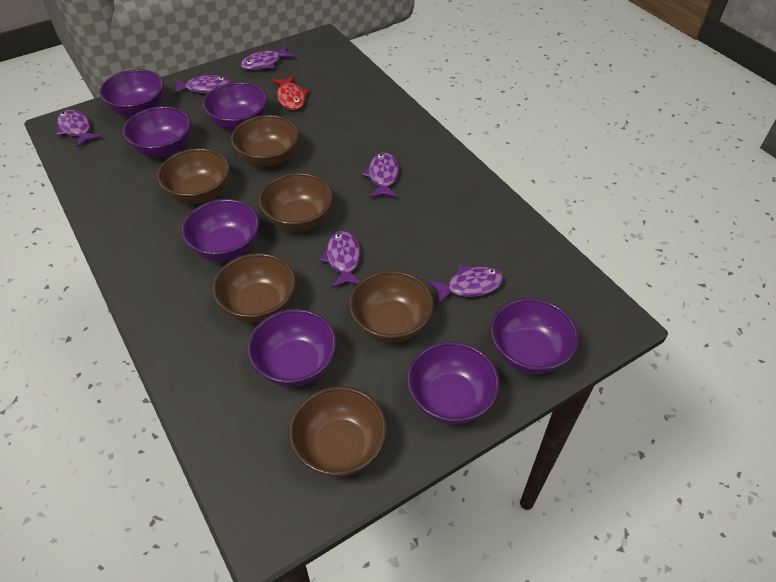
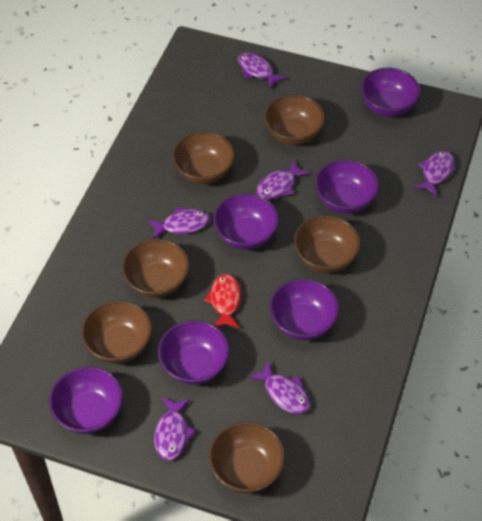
purple bowl: [99,69,164,117] [123,106,191,157] [181,199,260,261] [203,82,268,130] [247,309,337,387] [407,341,500,424] [490,298,579,374] = 7 -> [49,366,123,434] [158,320,229,385] [213,193,279,250] [269,279,339,340] [315,159,379,214] [360,68,420,117] = 6

